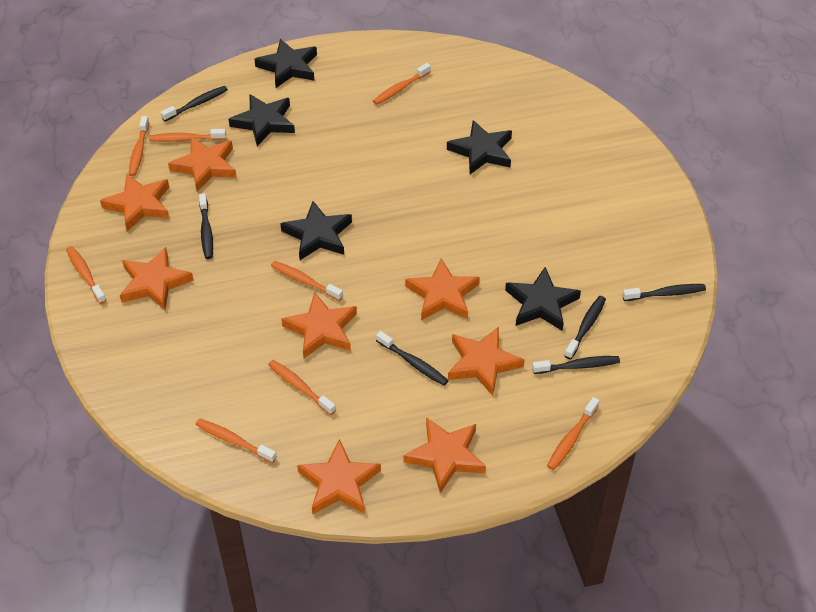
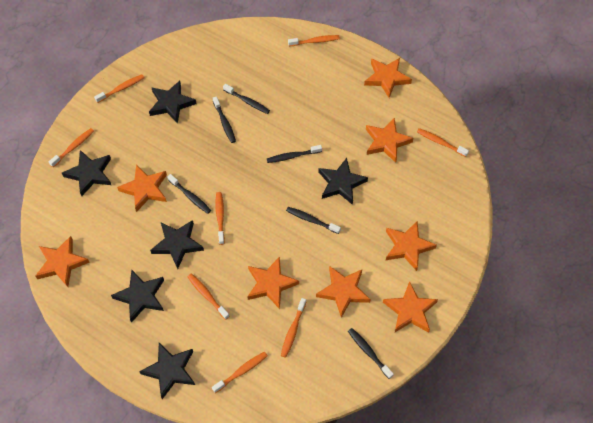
black star: [229,94,295,146] [255,39,317,88] [280,201,352,260] [447,120,512,174] [505,267,581,331] = 5 -> [62,150,111,196] [111,270,164,323] [139,343,195,399] [149,81,197,124] [150,220,204,269] [318,158,368,205] = 6

